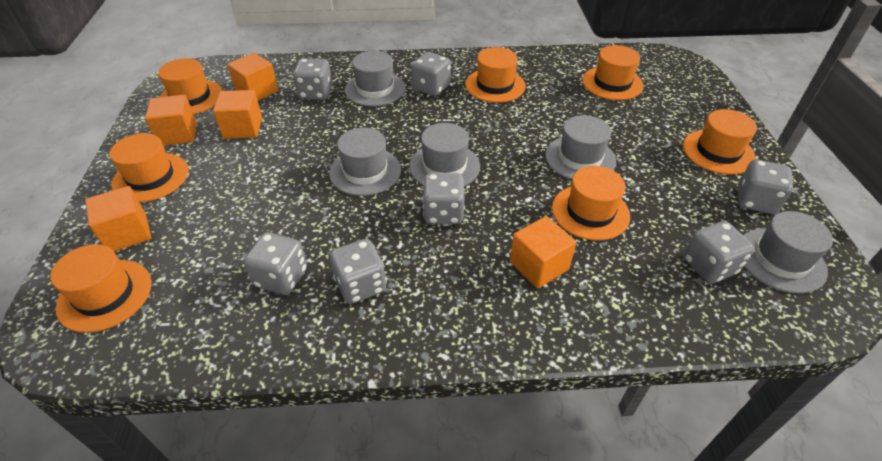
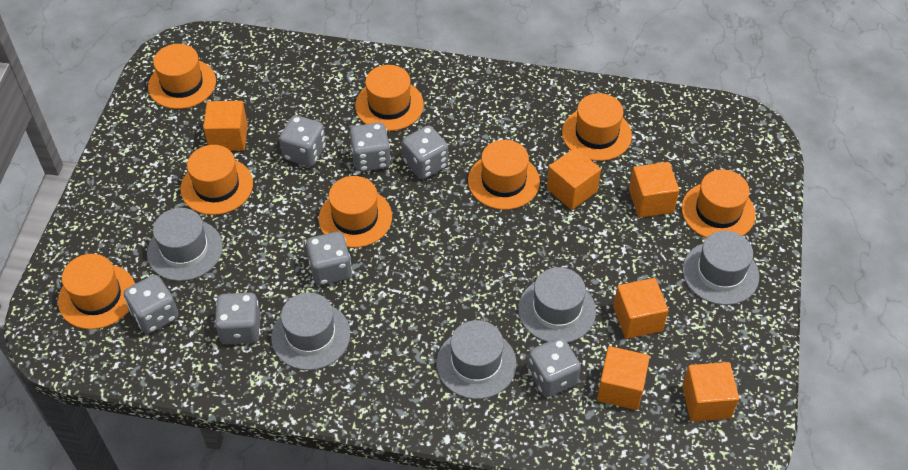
orange cube: [85,186,151,252] [145,95,197,146] [213,90,262,139] [227,53,278,101] [510,216,577,289] = 5 -> [203,101,248,151] [547,148,601,210] [597,346,650,410] [613,278,669,339] [629,162,679,218] [682,362,739,422] = 6
orange hat: [50,244,151,333] [110,133,188,202] [158,58,223,114] [465,47,526,103] [552,166,630,241] [582,45,644,100] [683,109,757,174] = 7 -> [58,254,135,329] [148,44,216,109] [180,145,253,215] [319,176,392,248] [355,65,424,131] [468,140,540,210] [562,93,632,161] [681,170,756,238] = 8

